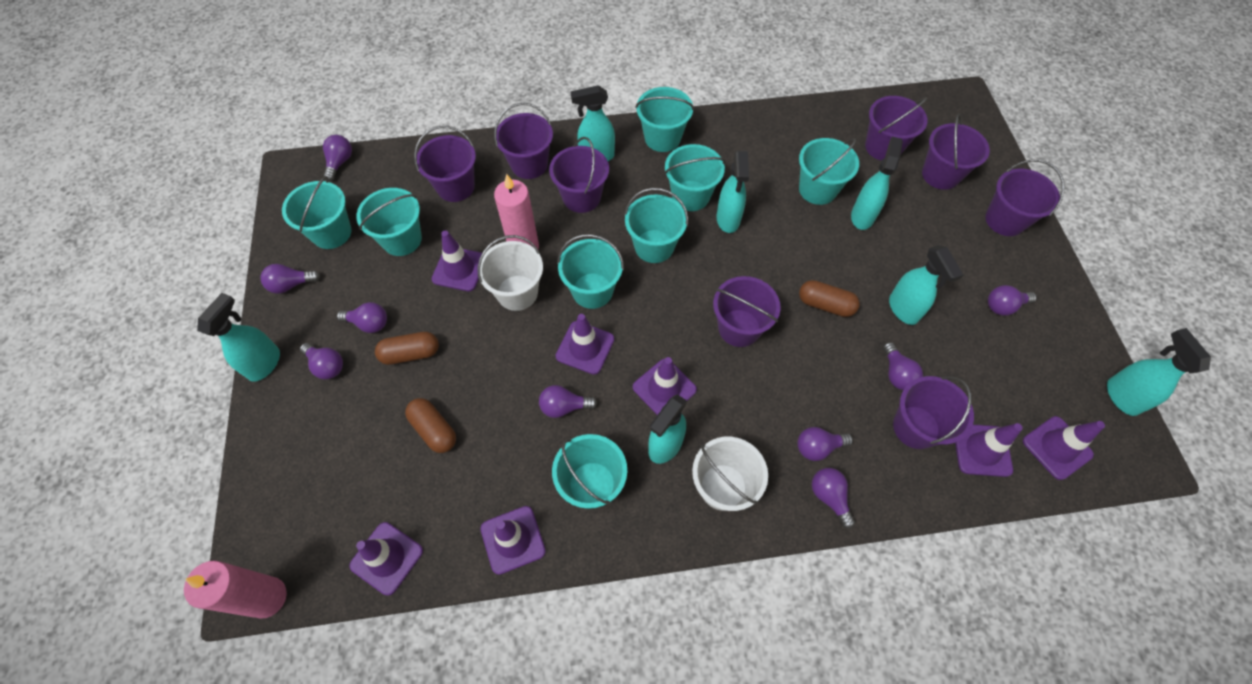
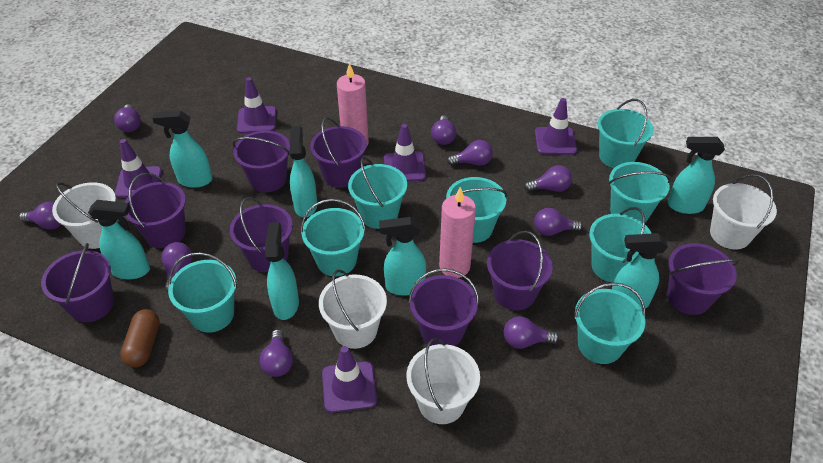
brown capsule: [375,332,439,365] [405,398,456,453] [799,280,860,317] = 3 -> [120,309,160,368] = 1
purple traffic cone: [349,522,423,596] [432,231,482,291] [480,506,546,575] [555,314,614,375] [633,357,697,415] [955,423,1023,477] [1023,416,1105,480] = 7 -> [115,139,162,198] [237,77,276,134] [322,346,377,413] [384,124,426,181] [535,98,577,155] = 5
white bucket: [478,235,543,311] [692,437,768,511] = 2 -> [52,182,116,249] [319,269,387,349] [407,338,480,424] [710,174,777,249] = 4

